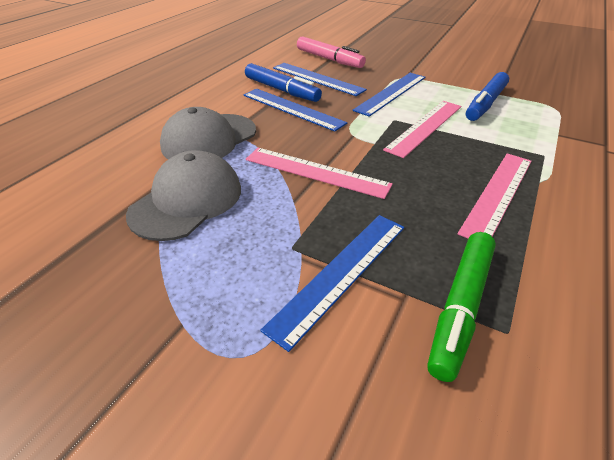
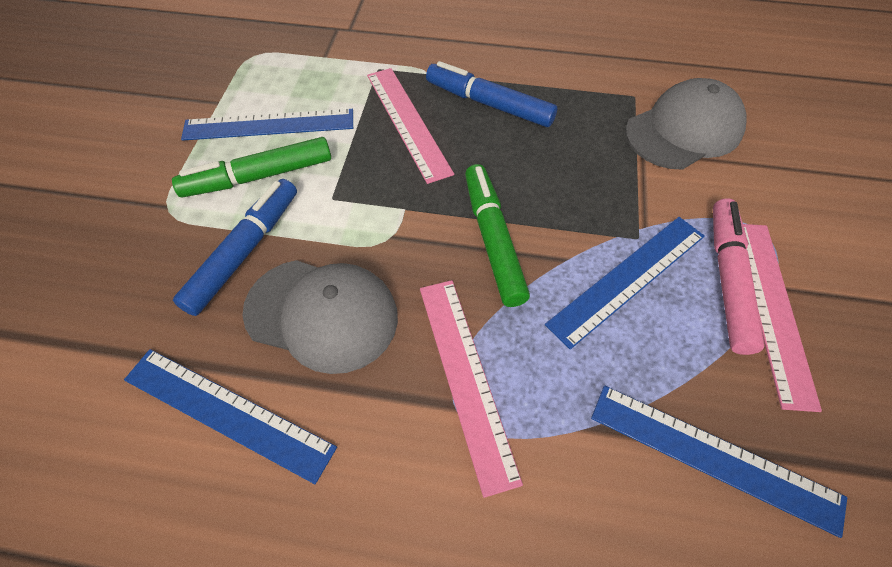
green marker: [427,232,496,382] = 1 -> [172,137,331,198] [465,164,530,307] = 2

